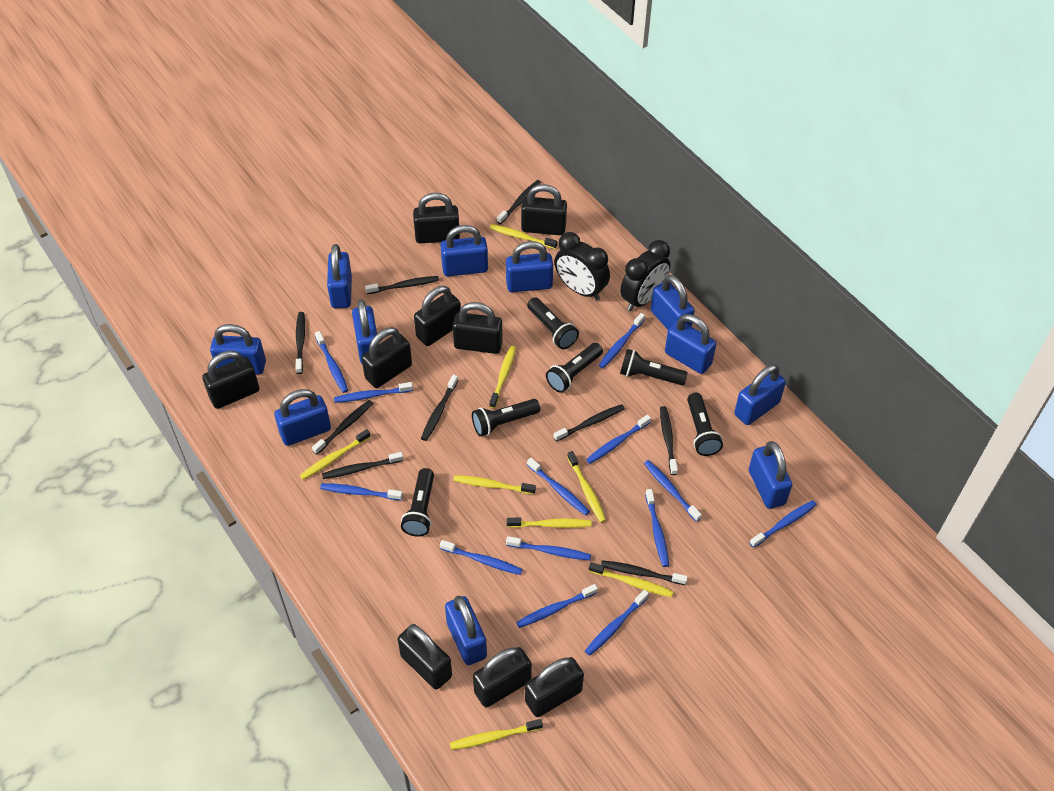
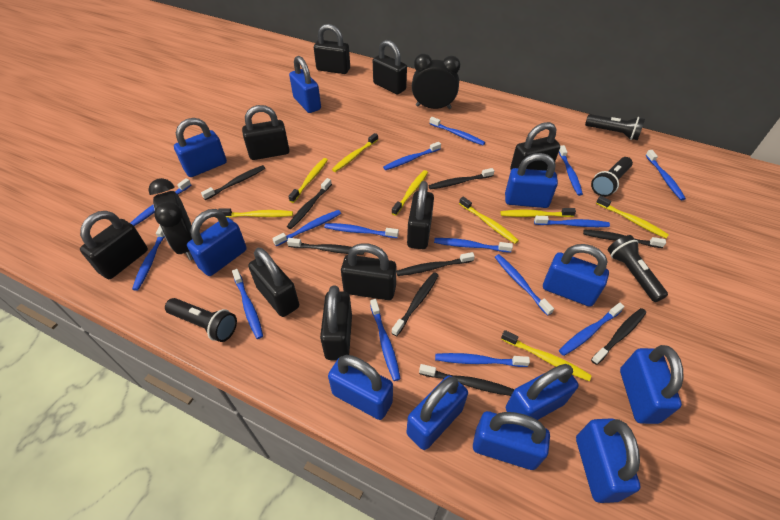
black flashlight: [401,468,434,537] [472,399,540,437] [527,297,579,349] [546,343,603,393] [620,349,688,385] [687,393,723,456] = 6 -> [165,298,237,342] [585,114,645,140] [591,157,633,197] [608,235,668,302] = 4
blue toothbrush: [315,331,348,393] [320,483,403,500] [334,382,413,403] [440,540,522,575] [506,536,591,560] [516,584,598,628] [527,458,590,516] [585,590,649,656] [586,414,651,464] [599,313,645,368] [644,460,702,522] [645,489,669,567] [750,500,817,548] = 13 -> [131,178,191,226] [132,225,165,291] [232,269,263,339] [272,210,341,246] [324,223,399,238] [370,299,401,381] [383,142,441,170] [429,117,485,145] [434,238,513,253] [435,353,530,367] [495,254,554,316] [534,216,610,227] [559,145,583,196] [559,303,625,356] [646,150,686,200] = 15

